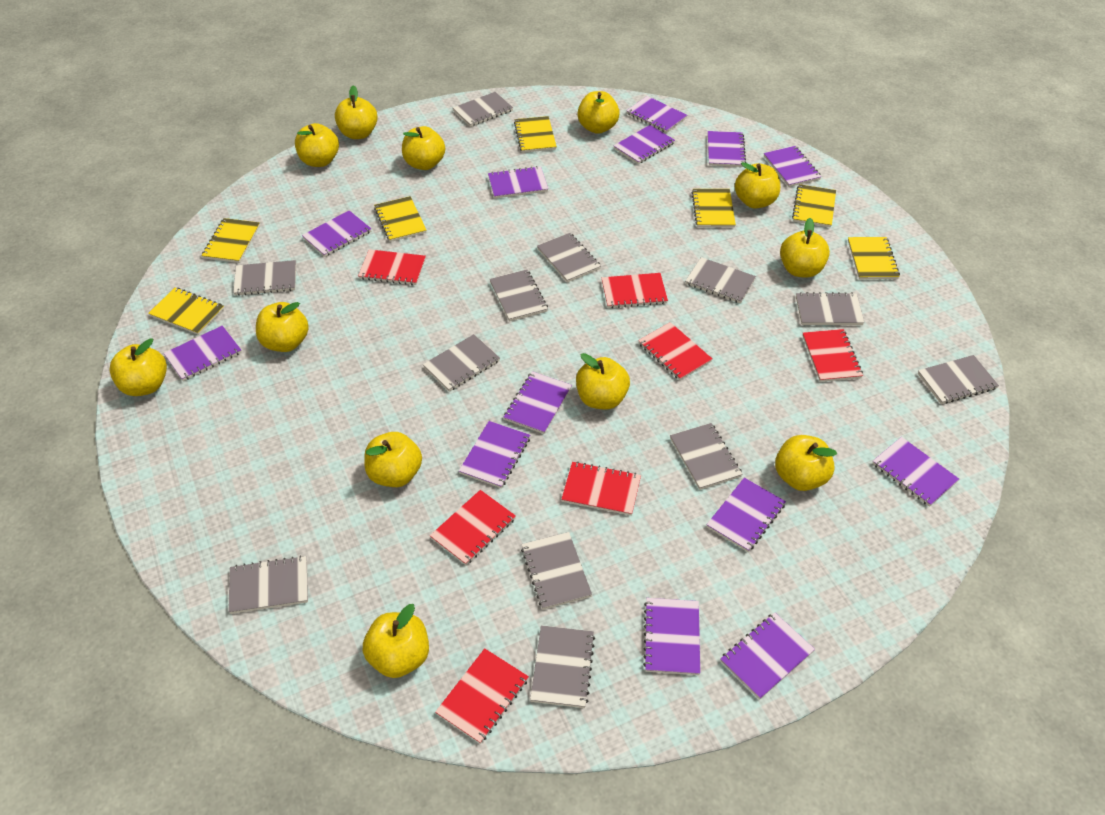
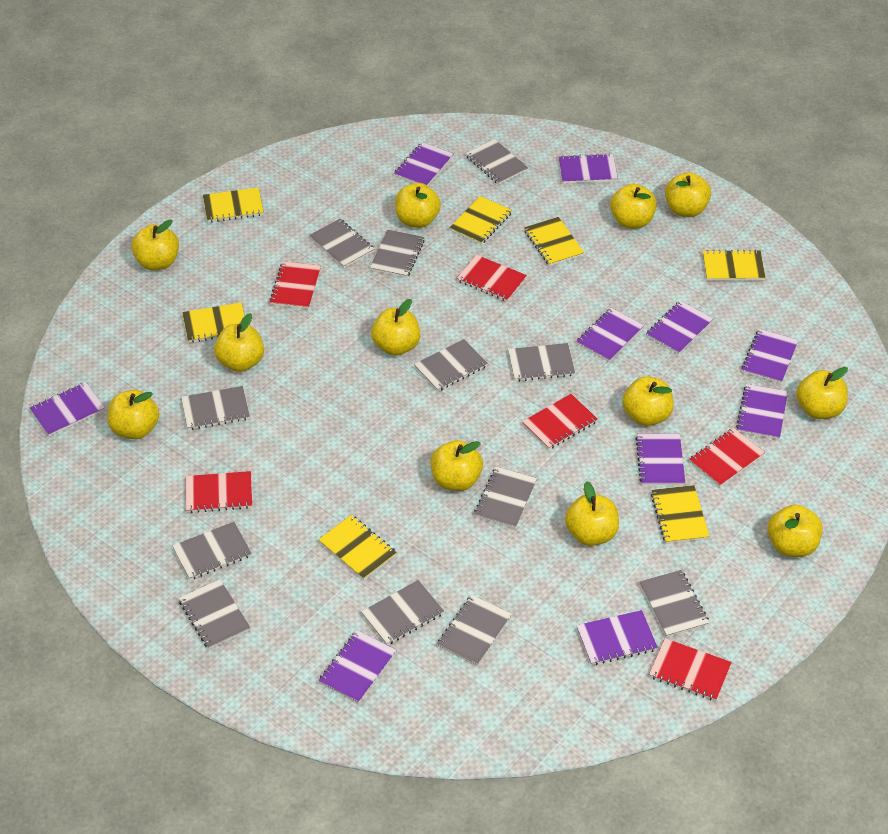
purple notebook: [164,325,242,381] [302,210,372,257] [459,421,530,488] [488,166,548,198] [503,371,572,434] [614,125,675,164] [626,96,687,133] [643,598,700,675] [706,477,786,552] [708,131,746,167] [720,613,815,700] [764,146,822,187] [872,437,959,507] = 13 -> [30,382,105,436] [318,630,396,703] [394,142,453,186] [559,153,618,184] [576,308,644,362] [576,610,658,665] [635,434,685,485] [646,300,714,354] [736,384,788,439] [742,329,798,383] = 10
red notebook: [358,249,426,285] [430,490,516,565] [435,648,529,744] [561,461,641,516] [602,273,668,308] [638,322,712,380] [802,329,863,382] = 7 -> [186,471,252,513] [269,261,321,309] [457,255,527,302] [522,394,598,450] [649,638,732,701] [689,428,765,487] = 6

